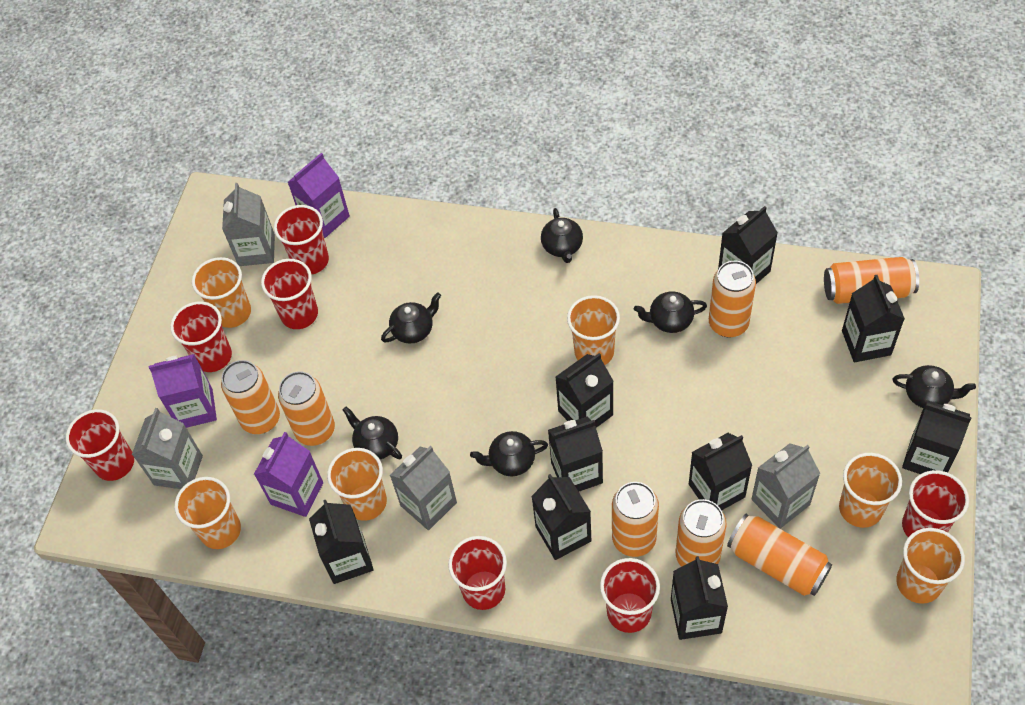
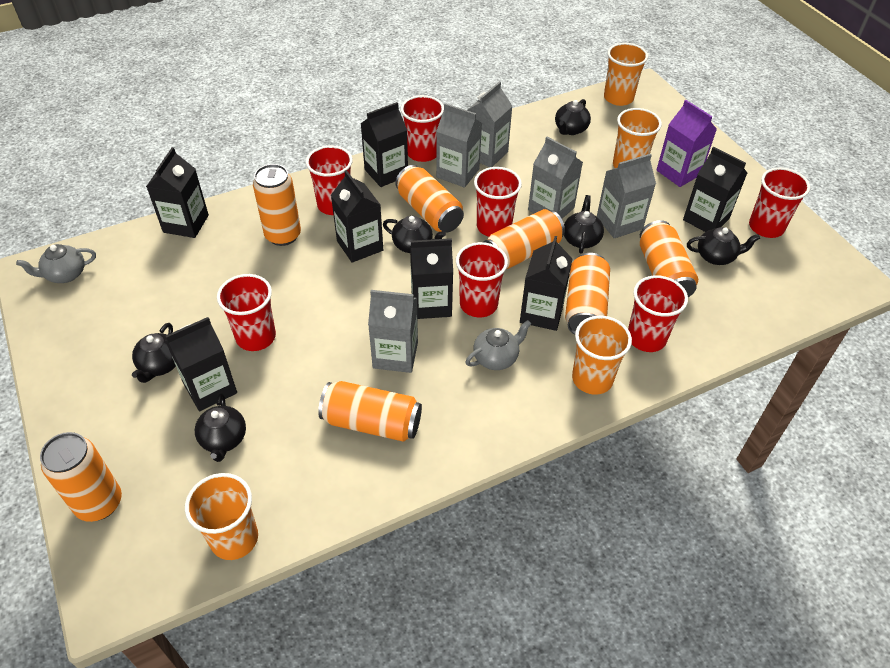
black carton: [309,500,374,584] [531,474,591,560] [548,416,603,492] [556,353,613,428] [671,556,728,640] [689,433,752,510] [718,206,778,284] [842,275,905,362] [902,400,972,474] = 9 -> [146,147,209,238] [165,317,237,411] [331,170,383,263] [360,102,408,187] [410,238,453,319] [520,236,573,331] [683,147,747,232] = 7
grey carton: [132,408,203,489] [222,183,275,266] [390,446,457,530] [751,443,821,528] = 4 -> [368,290,418,373] [436,103,482,188] [467,81,512,167] [528,137,583,219] [597,154,656,238] = 5
grey teapot: none = 0 -> [16,244,96,283] [465,320,532,370] = 2
orange cup: [175,477,241,549] [192,257,251,328] [327,448,387,521] [567,295,620,365] [839,453,902,528] [896,528,965,604] = 6 -> [185,473,258,560] [572,316,632,395] [604,43,648,106] [613,108,662,168] = 4
purple carton: [149,354,217,428] [254,432,323,517] [288,153,350,238] = 3 -> [657,100,717,187] = 1

